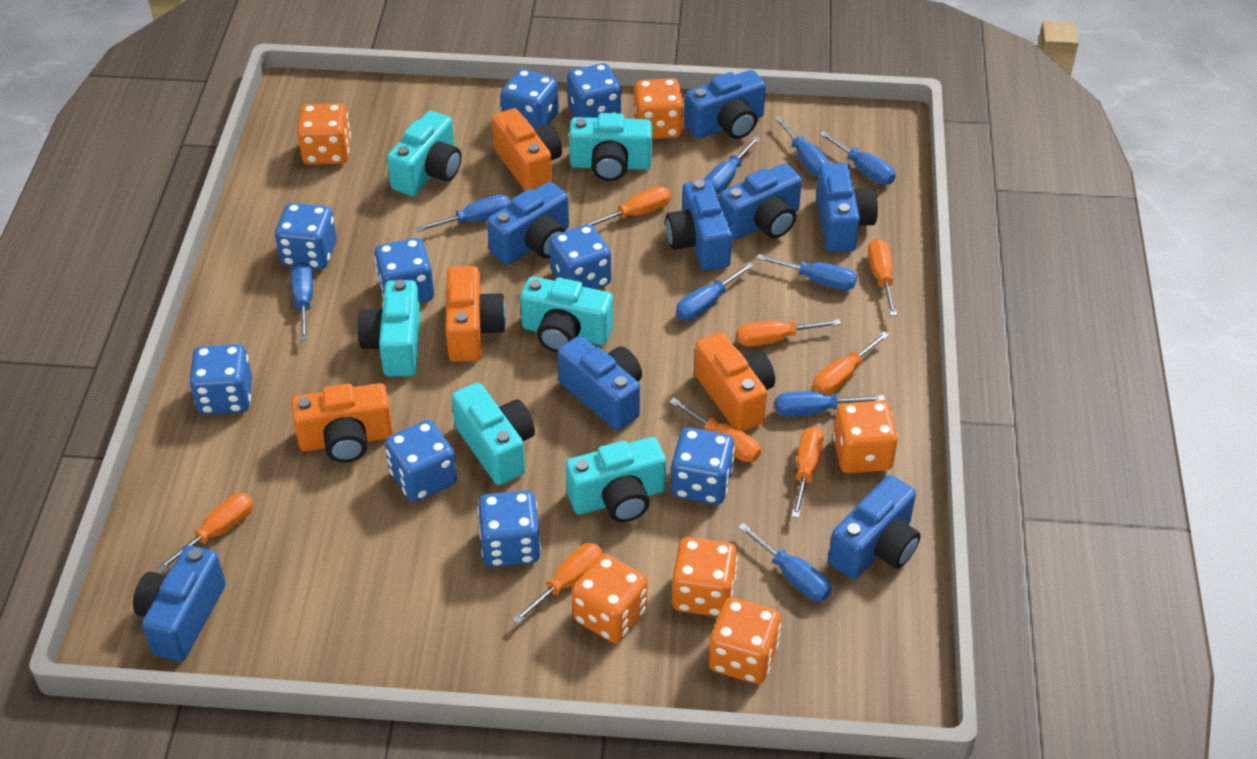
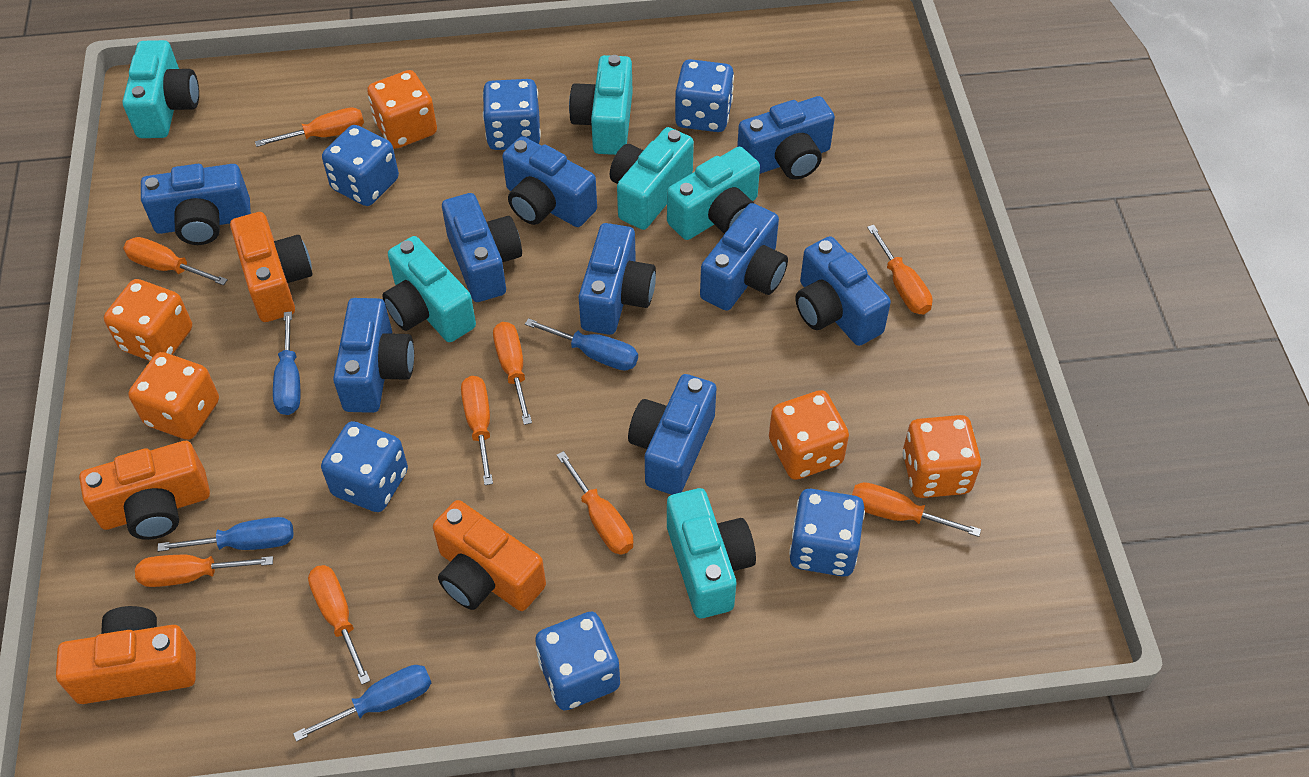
blue camera: [133,545,226,662] [487,182,569,265] [558,336,642,430] [665,180,732,271] [685,70,766,139] [719,163,802,240] [816,163,878,252] [828,475,921,579] = 8 -> [141,164,251,245] [333,298,414,413] [442,193,522,302] [502,136,597,227] [579,223,656,335] [628,374,717,495] [700,203,788,311] [737,96,835,180] [795,236,891,346] = 9
blue dice: [189,344,252,415] [275,203,337,270] [374,238,434,303] [385,420,457,502] [477,490,541,567] [501,69,559,128] [549,224,611,289] [567,63,621,118] [671,428,735,505] = 9 -> [321,421,408,512] [322,125,399,206] [483,79,541,150] [535,612,620,710] [675,59,734,132] [789,489,865,577] = 6
blue screwdriver: [291,262,313,341] [415,194,511,232] [676,262,754,321] [704,136,760,195] [738,523,831,601] [757,254,857,290] [774,116,830,177] [775,391,885,417] [819,131,896,185] = 9 -> [158,517,294,552] [273,311,300,415] [293,665,431,742] [525,318,638,371] = 4
orange dice: [297,104,351,165] [572,554,648,643] [634,78,684,139] [672,537,738,617] [709,597,781,684] [833,400,898,473] = 6 -> [104,279,192,361] [128,352,219,440] [367,70,437,149] [769,390,849,480] [903,415,981,498] = 5
orange screwdriver: [156,493,253,572] [512,543,602,624] [581,186,671,226] [669,398,761,462] [736,319,841,346] [791,427,824,518] [813,332,889,395] [868,239,897,316] = 8 -> [123,237,228,285] [135,555,273,587] [255,108,364,147] [308,565,370,685] [461,376,493,485] [493,322,532,425] [557,451,633,555] [852,482,981,537] [867,225,933,314] = 9

